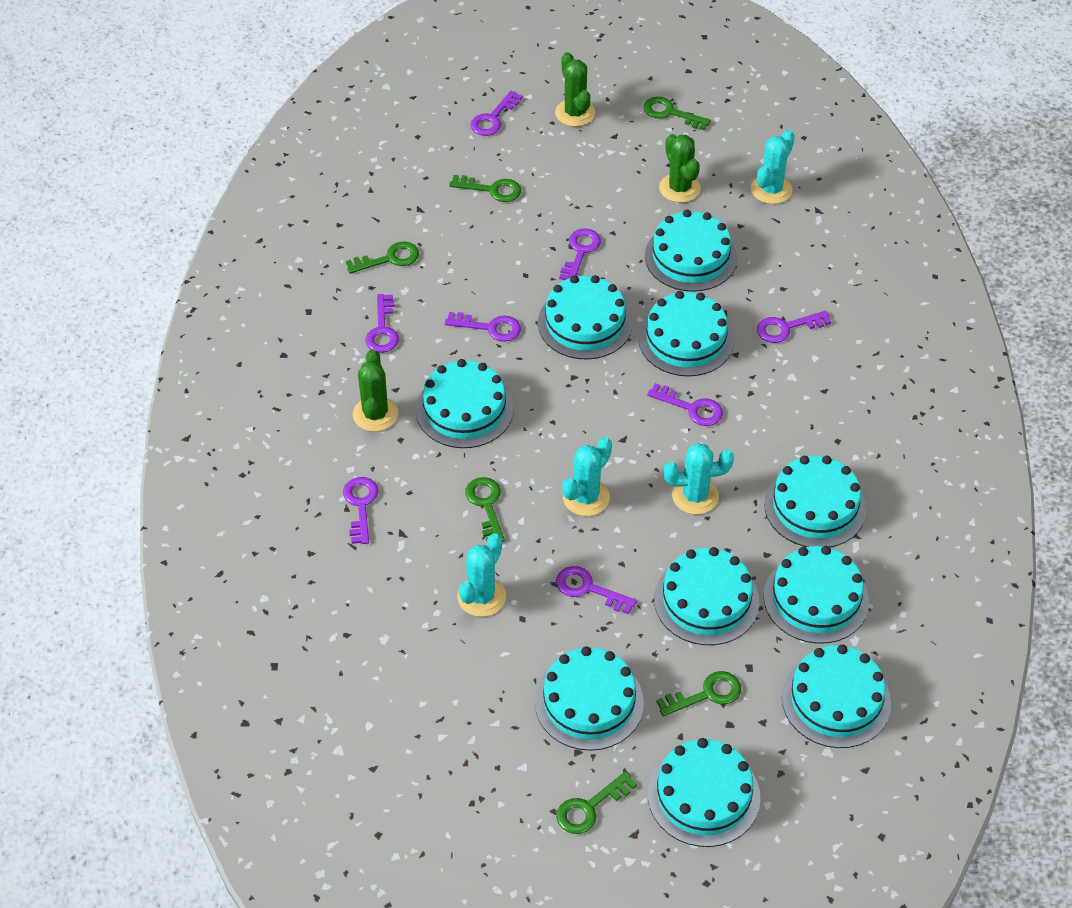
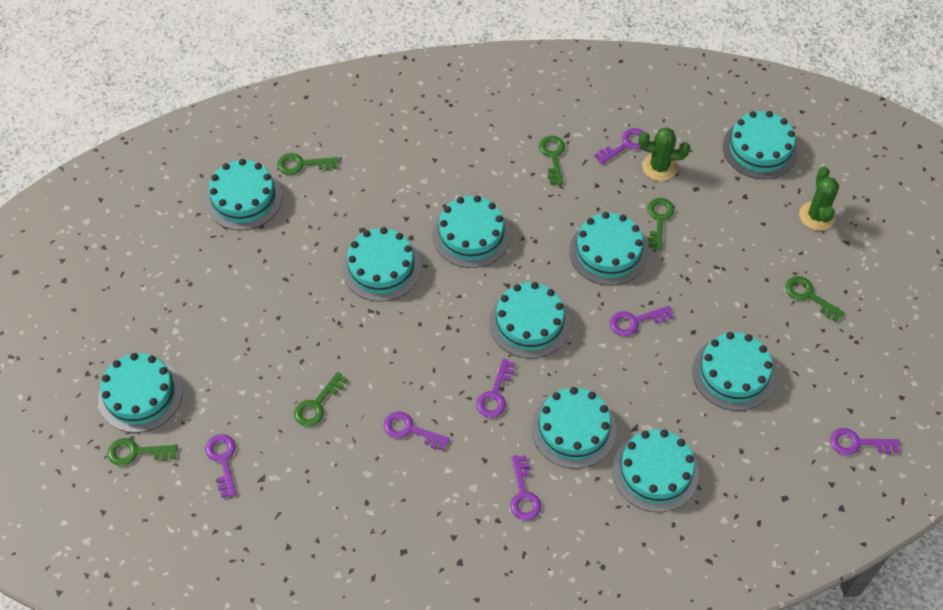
green cactus: [353,349,398,432] [555,52,595,127] [659,134,701,203] = 3 -> [638,127,690,181] [799,167,839,230] = 2
purple key: [343,477,378,544] [365,294,399,353] [445,312,521,342] [470,90,522,136] [556,566,637,614] [559,228,601,280] [647,383,723,426] [757,311,831,343] = 8 -> [205,434,236,498] [384,412,450,451] [476,359,516,418] [510,455,541,520] [594,128,644,164] [610,306,674,336] [830,428,900,455] = 7
turquoise cactus: [457,533,506,617] [562,437,612,516] [664,443,734,514] [751,130,795,204] = 4 -> none = 0

